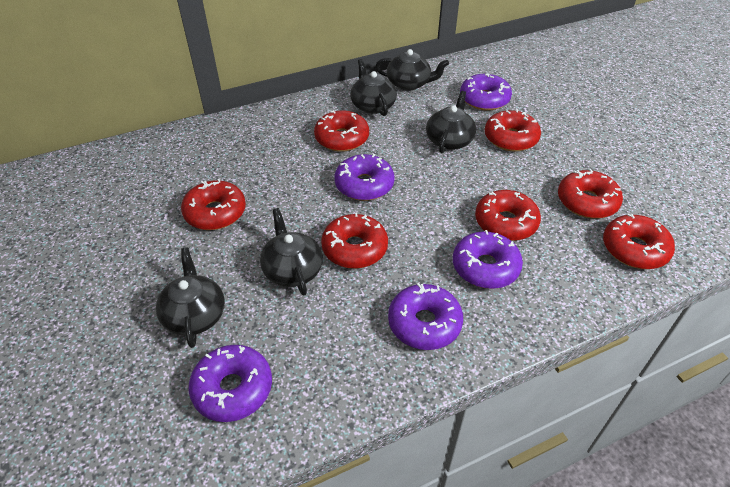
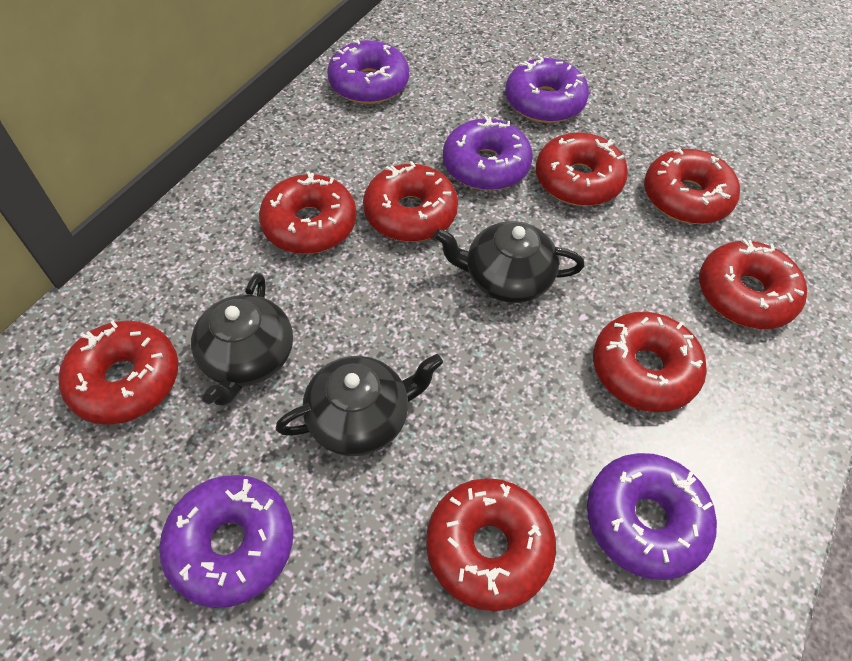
black teapot: [156,248,225,348] [260,208,323,295] [350,59,397,116] [375,49,449,91] [426,91,476,153] = 5 -> [191,273,293,406] [276,354,443,456] [434,221,584,303] = 3
red donut: [181,179,246,230] [314,110,369,152] [321,212,388,269] [475,190,541,241] [485,109,541,152] [558,169,623,218] [603,214,675,269] = 7 -> [58,321,178,425] [259,171,357,254] [363,161,458,242] [426,478,556,611] [536,132,628,206] [593,312,707,412] [644,148,740,224] [699,239,807,329] = 8

